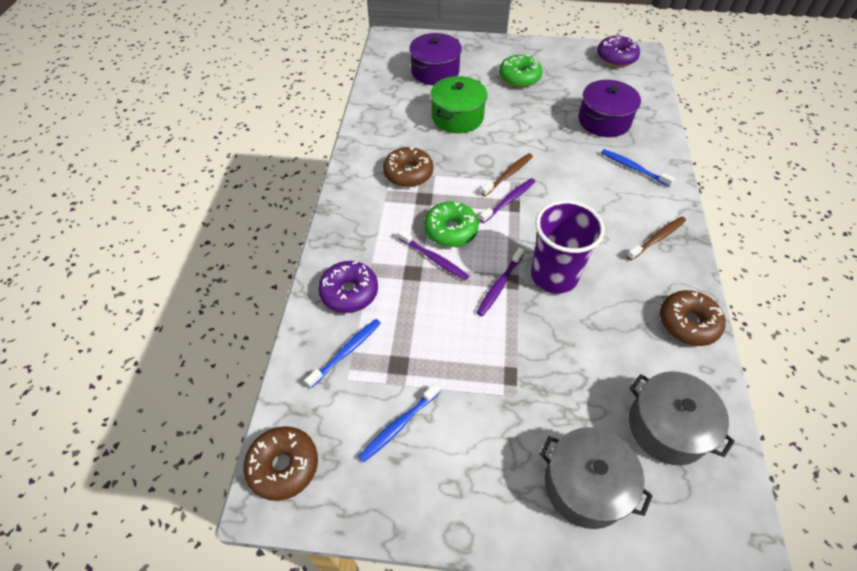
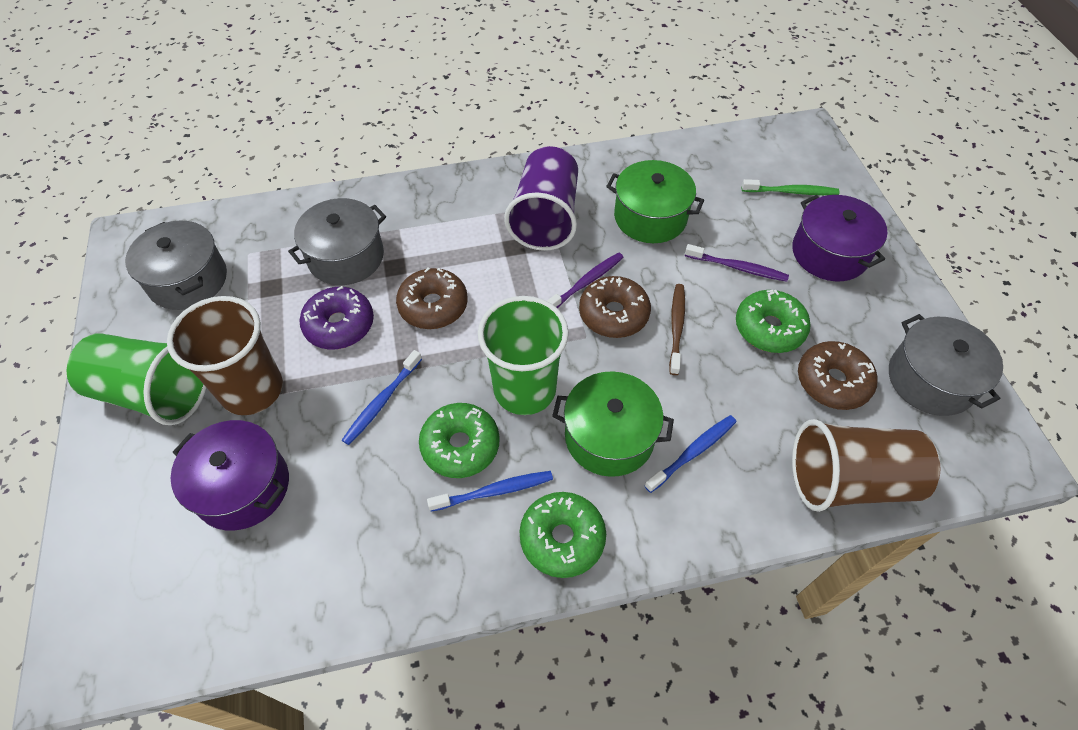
brown cup: none = 0 -> [167,296,283,415] [792,419,940,512] = 2
brown toothbrush: [481,153,533,196] [627,217,686,260] = 2 -> [669,284,685,375] = 1
green cup: none = 0 -> [67,333,207,425] [478,296,569,415] = 2
green donut: [424,201,479,247] [499,55,543,87] = 2 -> [419,403,500,478] [519,492,606,578] [736,290,811,353] = 3
green pot: [431,76,487,133] = 1 -> [552,371,674,477] [606,160,704,243] = 2
green toothbrush: none = 0 -> [742,179,839,195] = 1
grey pot: [540,427,653,529] [629,371,735,465] = 2 -> [125,220,227,310] [288,198,386,285] [889,314,1003,416] = 3
purple donut: [318,261,378,313] [597,35,640,67] = 2 -> [299,286,374,349] = 1
purple toothbrush: [398,230,469,281] [477,247,524,316] [479,178,536,223] = 3 -> [547,252,624,308] [685,244,789,282] = 2

